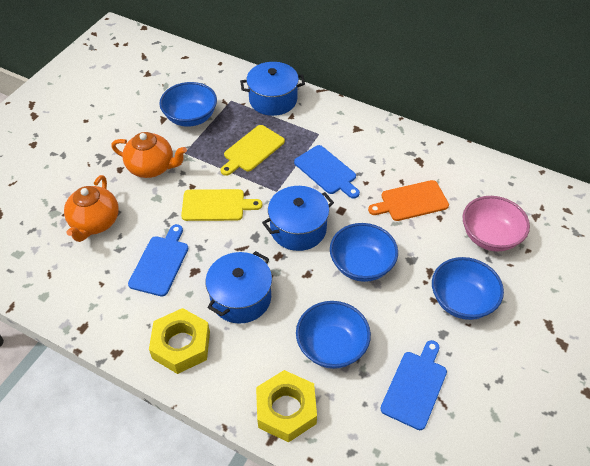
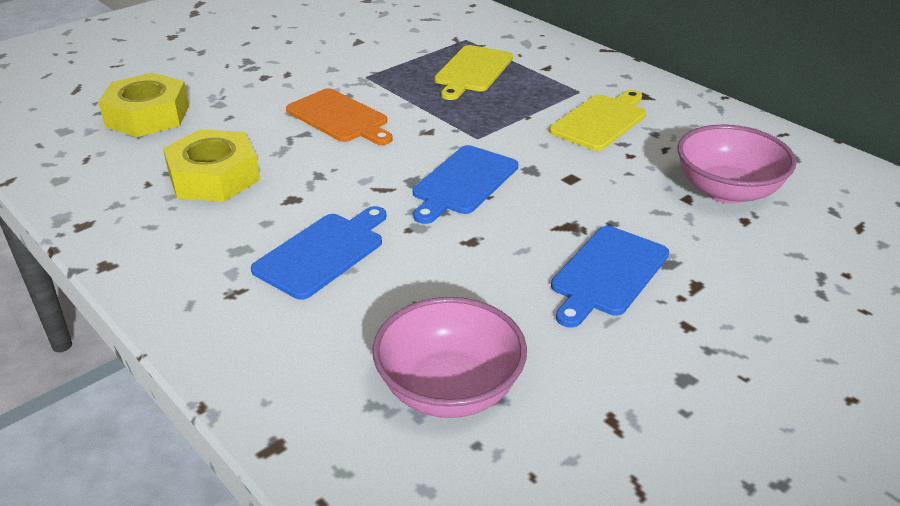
blue bowl: [159,82,217,127] [296,301,371,369] [330,223,398,282] [432,257,504,320] = 4 -> none = 0
blue pot: [205,251,272,324] [240,62,305,116] [262,186,334,251] = 3 -> none = 0
orange teapot: [64,175,119,242] [111,132,187,178] = 2 -> none = 0
pink bowl: [463,196,530,252] = 1 -> [373,297,527,418] [677,125,797,204] = 2

